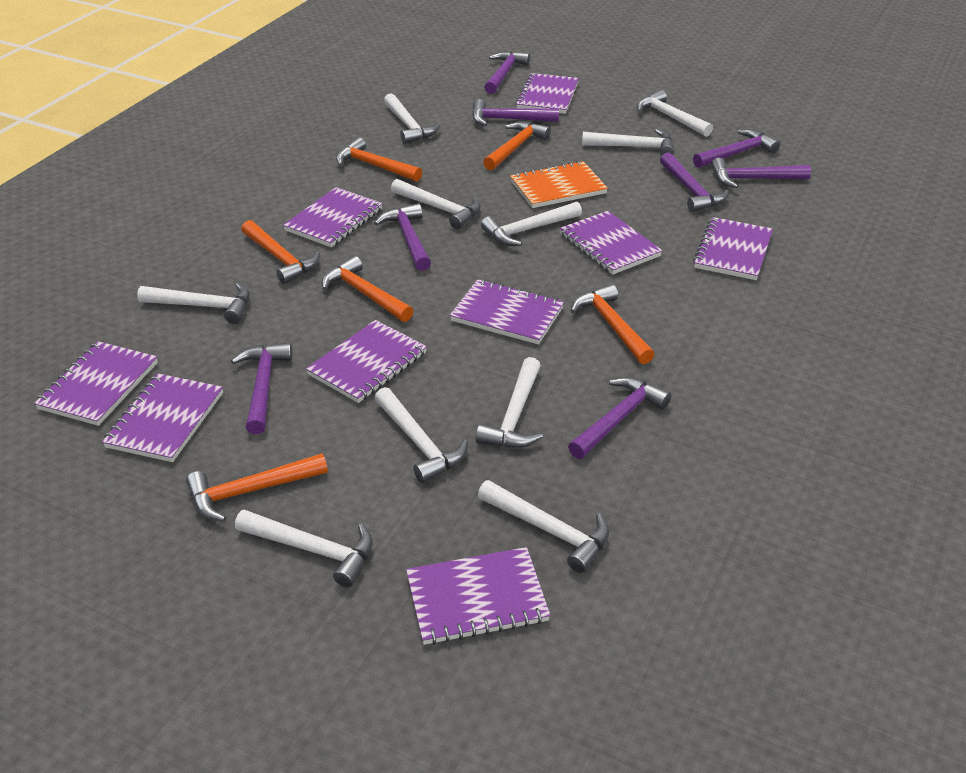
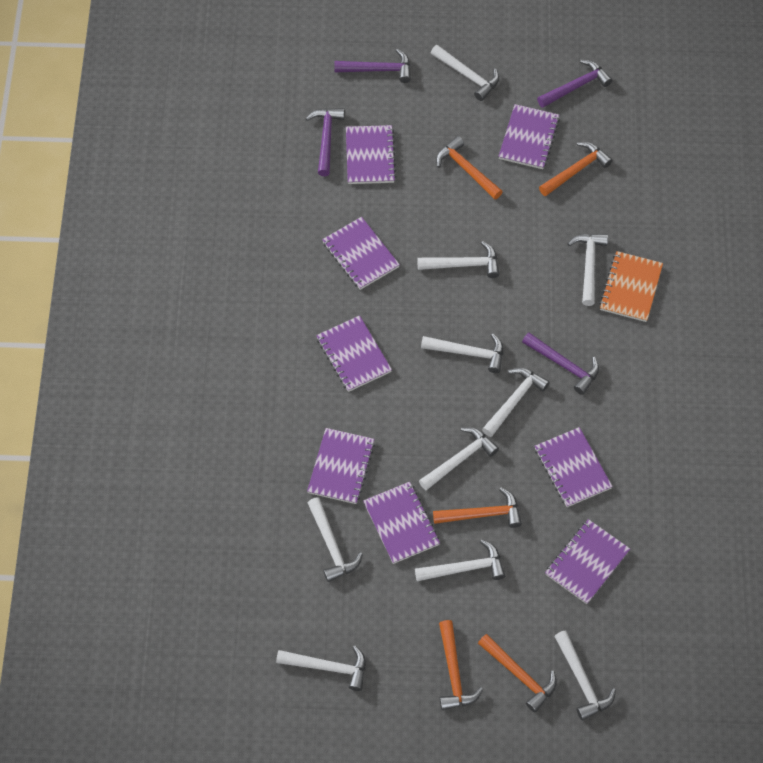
orange hammer: [186,453,328,522] [241,220,320,284] [322,256,413,322] [336,137,422,182] [483,121,551,170] [570,284,655,364] = 6 -> [433,487,522,528] [436,136,503,200] [439,620,483,710] [478,634,557,712] [539,142,612,196] = 5
purple hammer: [231,343,293,434] [374,203,431,271] [472,99,559,126] [484,51,530,94] [568,377,671,459] [660,152,729,212] [693,129,780,168] [711,158,811,189] = 8 -> [306,108,345,176] [335,49,411,83] [522,333,599,395] [537,60,613,108] = 4
purple notebook: [34,341,158,426] [102,373,223,462] [283,187,383,247] [306,320,427,403] [406,547,550,645] [450,279,564,345] [515,73,579,114] [560,211,663,275] [693,217,773,280] = 9 -> [307,428,375,504] [316,315,392,392] [322,217,400,290] [346,125,396,184] [363,482,440,564] [498,104,560,169] [535,427,613,507] [545,519,630,604] = 8

